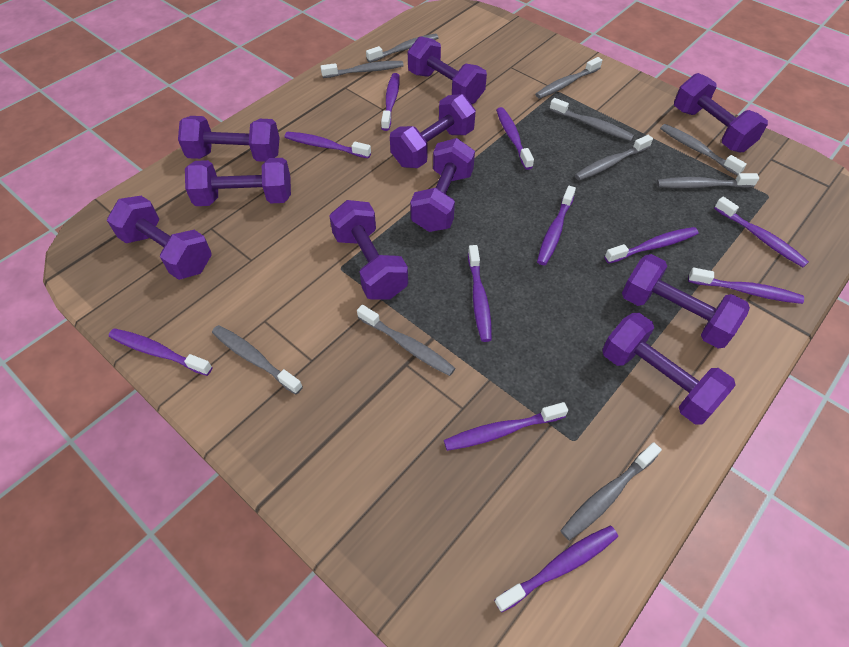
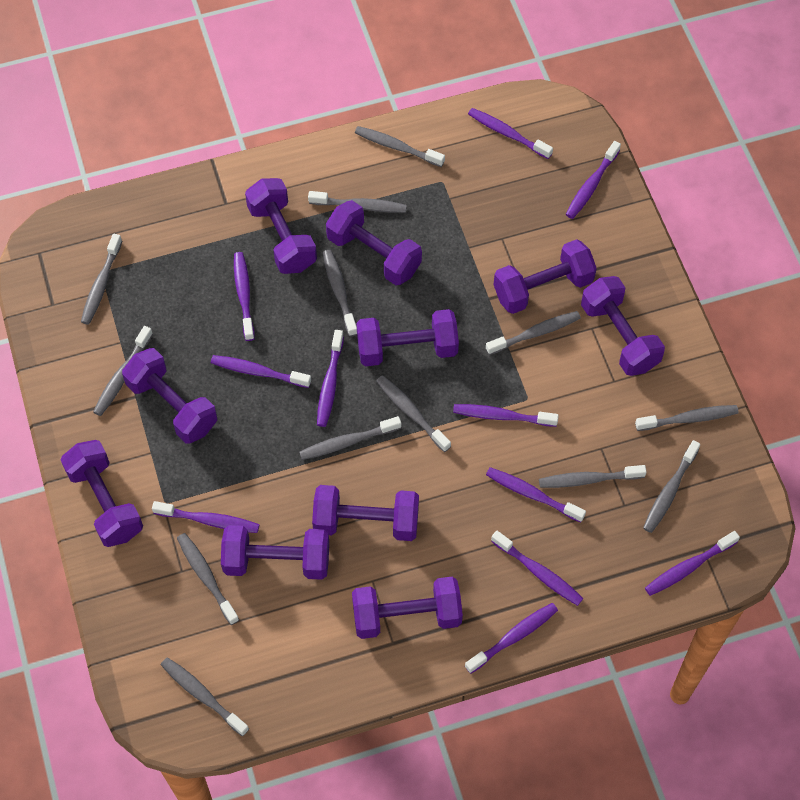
grey toothbrush: [212,325,303,395] [320,61,404,78] [357,305,455,376] [366,34,439,63] [535,57,602,99] [549,98,634,141] [560,442,662,541] [575,135,653,181] [657,173,759,188] [660,124,747,176] = 10 -> [81,234,122,325] [93,326,153,416] [161,657,249,736] [177,533,239,625] [299,416,401,460] [308,191,407,213] [323,250,357,337] [355,126,445,167] [376,375,451,452] [486,311,581,355] [539,465,647,488] [635,405,739,431] [643,440,700,533] = 13

